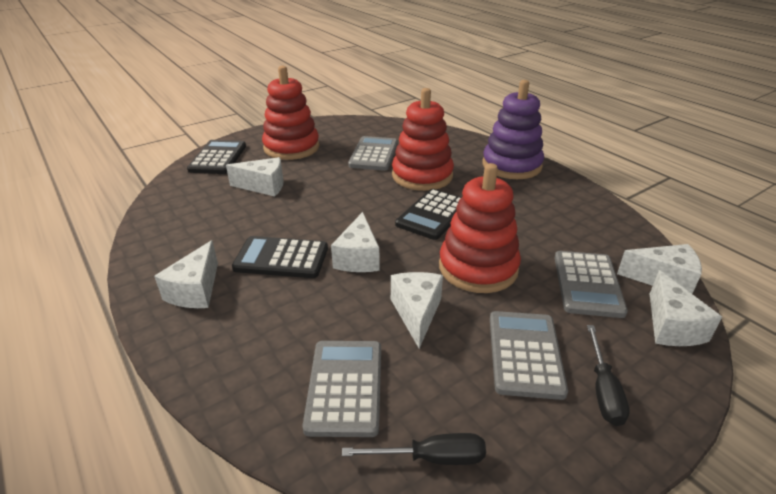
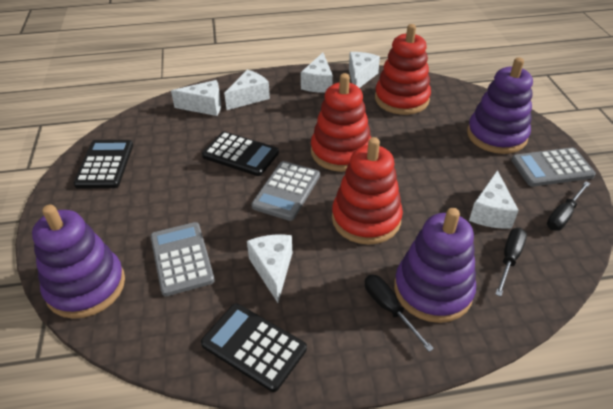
black screwdriver: [342,433,486,465] [587,325,630,426] = 2 -> [365,275,434,352] [495,228,527,297] [547,181,590,231] = 3
grey calculator: [303,341,381,437] [348,136,398,171] [490,311,568,400] [555,251,628,318] = 4 -> [150,222,215,296] [251,161,320,221] [511,147,596,187] = 3
purple stacking toy: [482,80,544,179] = 1 -> [32,205,125,319] [394,208,476,323] [467,57,533,154] = 3

